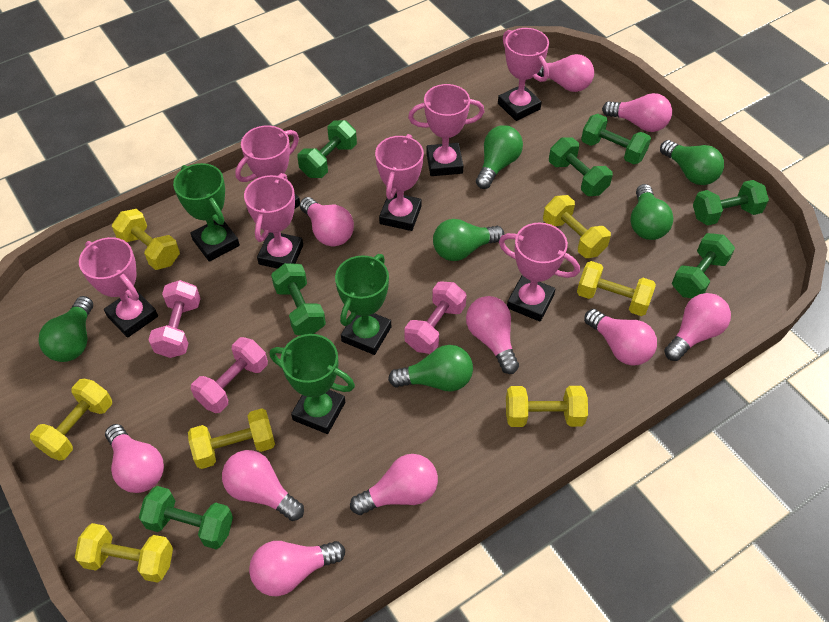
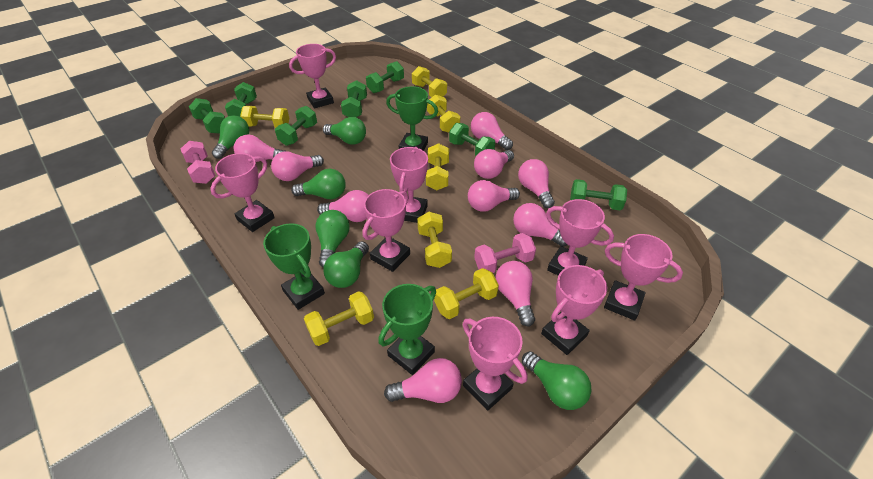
pink dumbbell: [149,280,201,358] [191,337,268,413] [404,281,467,354] = 3 -> [181,141,216,184] [474,233,536,273] = 2
pink trophy: [79,237,158,338] [235,125,300,209] [244,173,303,269] [375,134,424,231] [408,84,485,176] [498,28,549,121] [499,223,580,321] = 7 -> [210,153,275,232] [289,44,336,108] [363,189,410,272] [390,147,428,223] [463,317,528,411] [541,265,607,355] [546,199,614,276] [604,234,683,321] = 8

